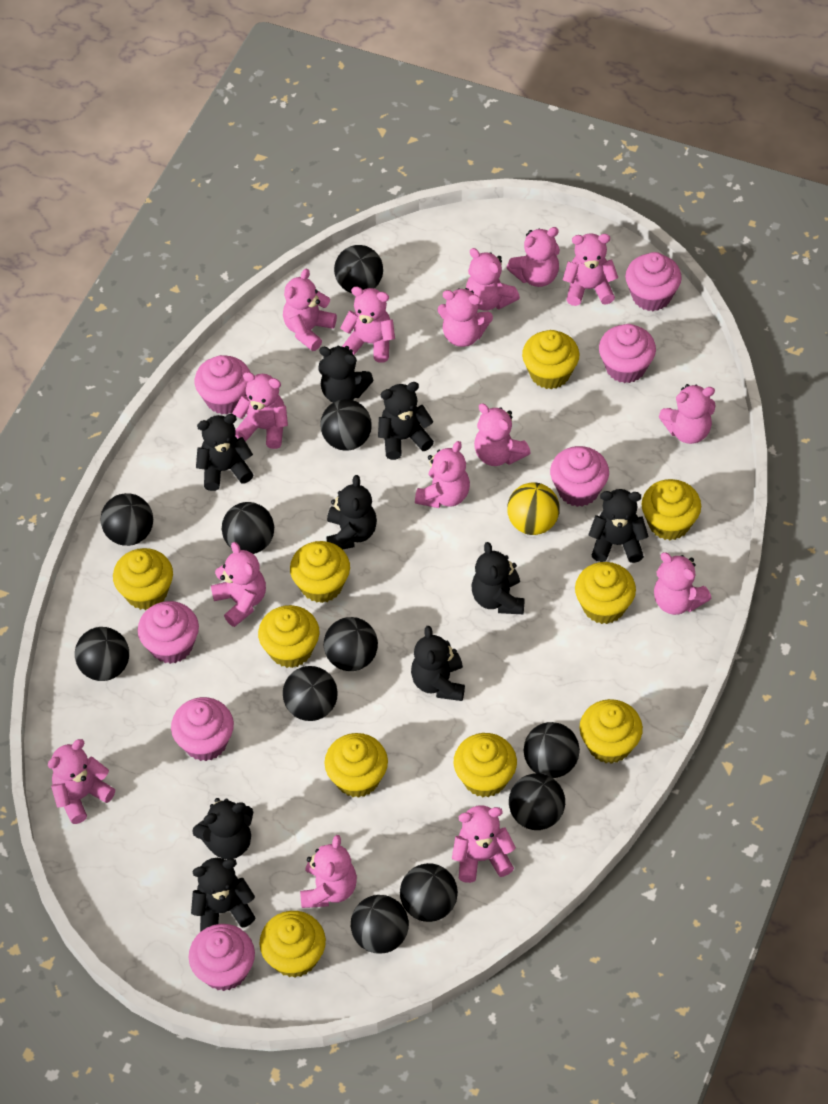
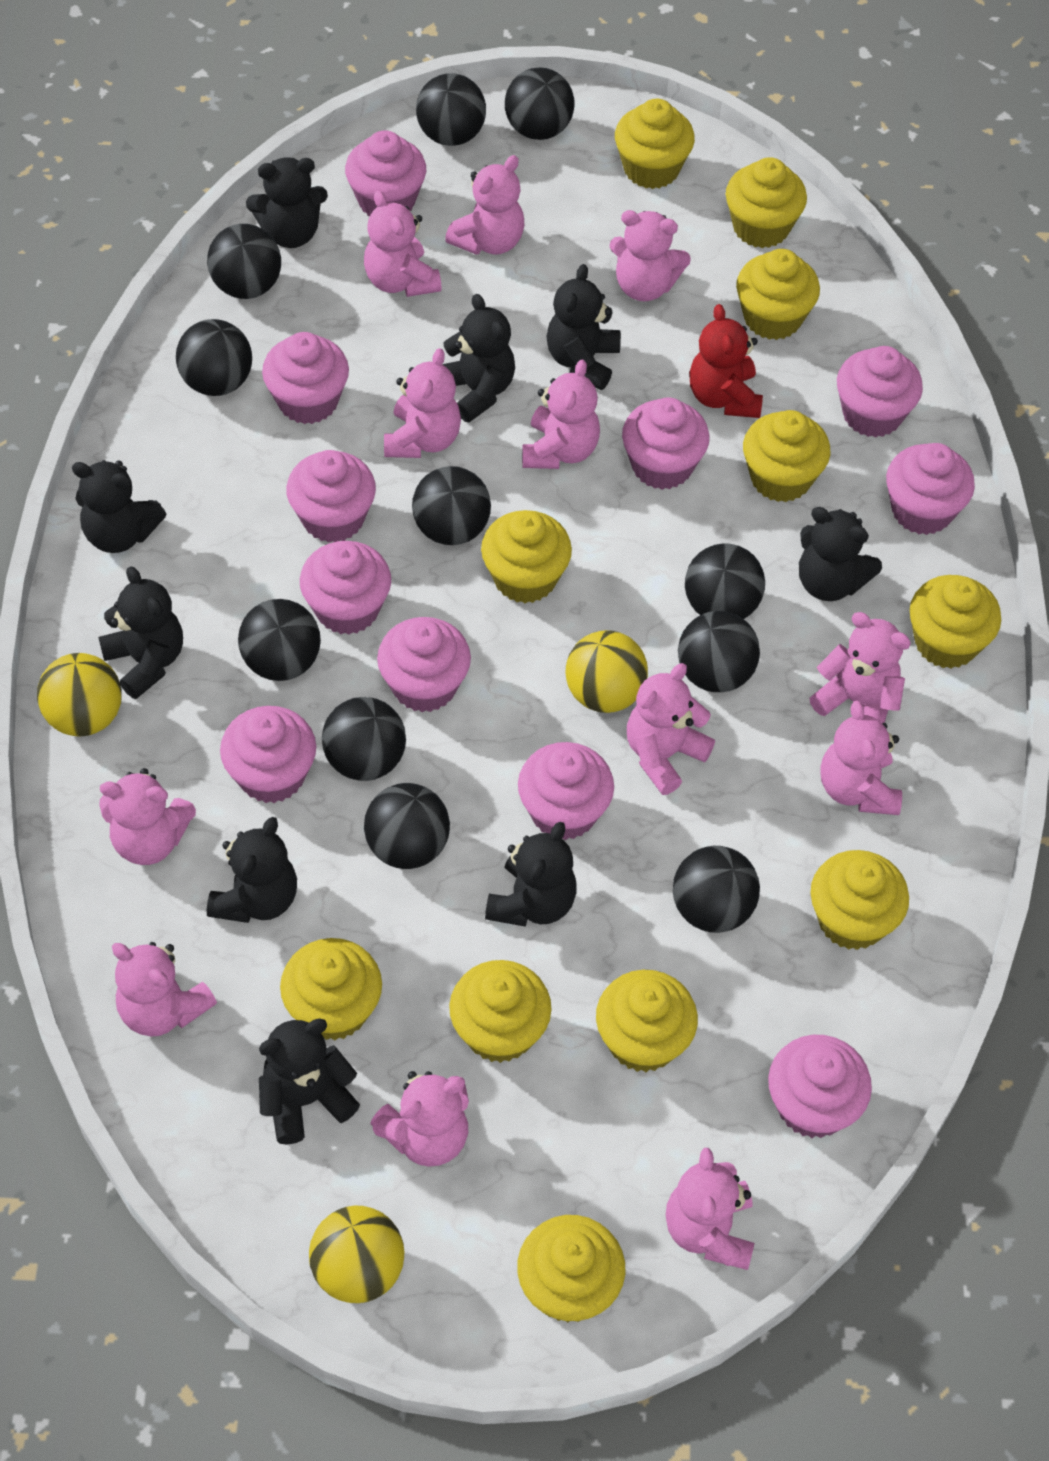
pink cupcake: [138,601,199,664] [171,697,234,761] [188,924,255,991] [195,355,251,414] [550,446,609,507] [599,324,656,383] [625,252,682,311] = 7 -> [220,706,316,803] [262,332,349,424] [286,450,376,543] [300,541,391,635] [345,130,426,216] [377,617,471,712] [518,742,614,840] [622,397,710,490] [768,1035,872,1138] [837,346,923,438] [886,443,975,535] = 11
pink teddy bear: [48,739,115,824] [211,542,266,627] [233,372,288,449] [283,269,337,351] [300,835,357,908] [340,287,395,363] [415,441,470,508] [437,288,493,347] [452,805,516,883] [466,248,520,310] [474,403,531,466] [507,227,560,287] [563,233,618,306] [654,552,711,615] [659,384,715,444] = 15 -> [99,768,196,865] [112,942,217,1037] [364,190,442,297] [370,1071,469,1167] [384,348,461,458] [445,155,524,255] [522,359,600,469] [610,210,691,301] [627,663,715,795] [666,1148,755,1270] [810,612,911,723] [820,701,902,815] = 12
red teddy bear: none = 0 -> [689,304,763,418] = 1
yellow ball: [507,482,560,535] = 1 -> [37,653,122,736] [309,1206,404,1303] [566,630,648,713] = 3
yellow cupcake: [113,548,173,610] [258,605,319,668] [259,911,326,978] [290,541,350,603] [324,733,388,798] [454,733,517,797] [522,330,579,389] [575,562,636,624] [579,699,643,764] [642,479,701,540] = 10 -> [280,938,382,1040] [449,960,551,1063] [481,510,572,603] [517,1215,625,1323] [596,970,698,1072] [615,99,695,189] [726,157,807,248] [736,249,820,340] [743,410,830,502] [810,850,909,950] [910,575,1001,669] = 11

